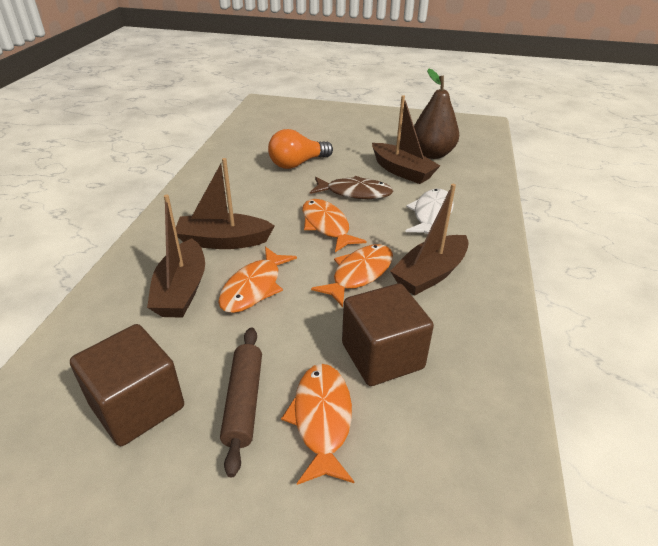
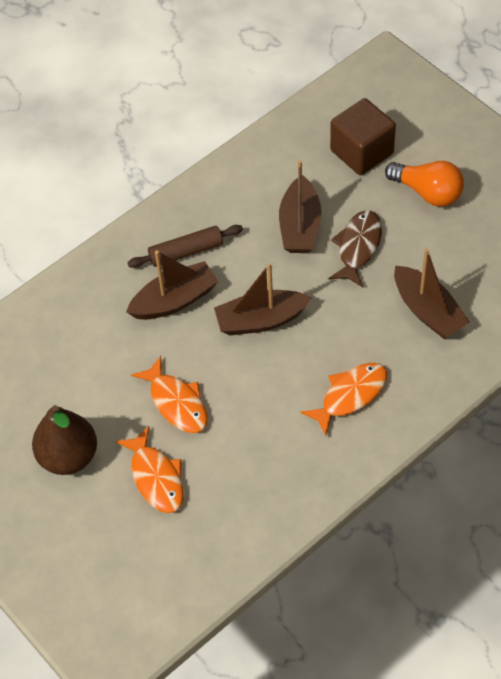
brown cube: [70,324,184,446] [342,283,434,386] = 2 -> [330,98,396,175] = 1
orange fish: [218,246,297,313] [281,364,354,485] [302,199,367,252] [311,244,393,307] = 4 -> [115,426,184,513] [131,356,208,433] [300,363,387,436] = 3
white fish: [405,189,454,234] = 1 -> none = 0

